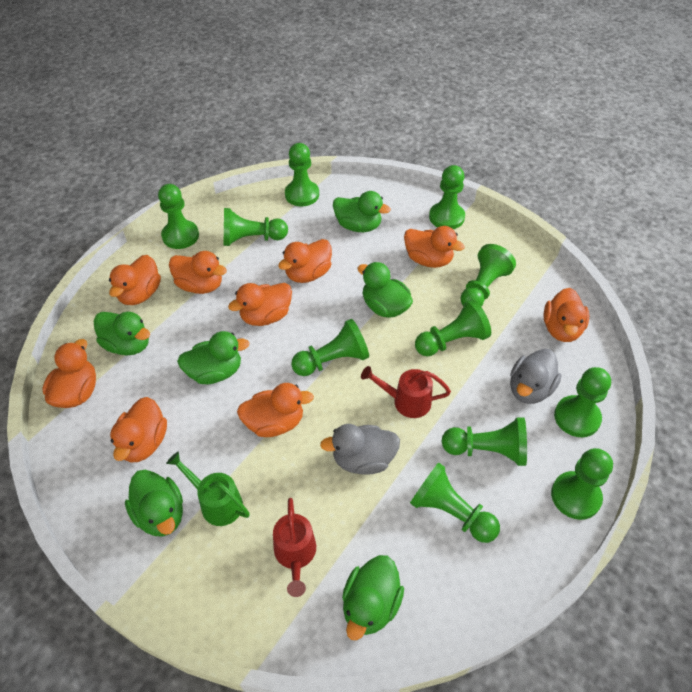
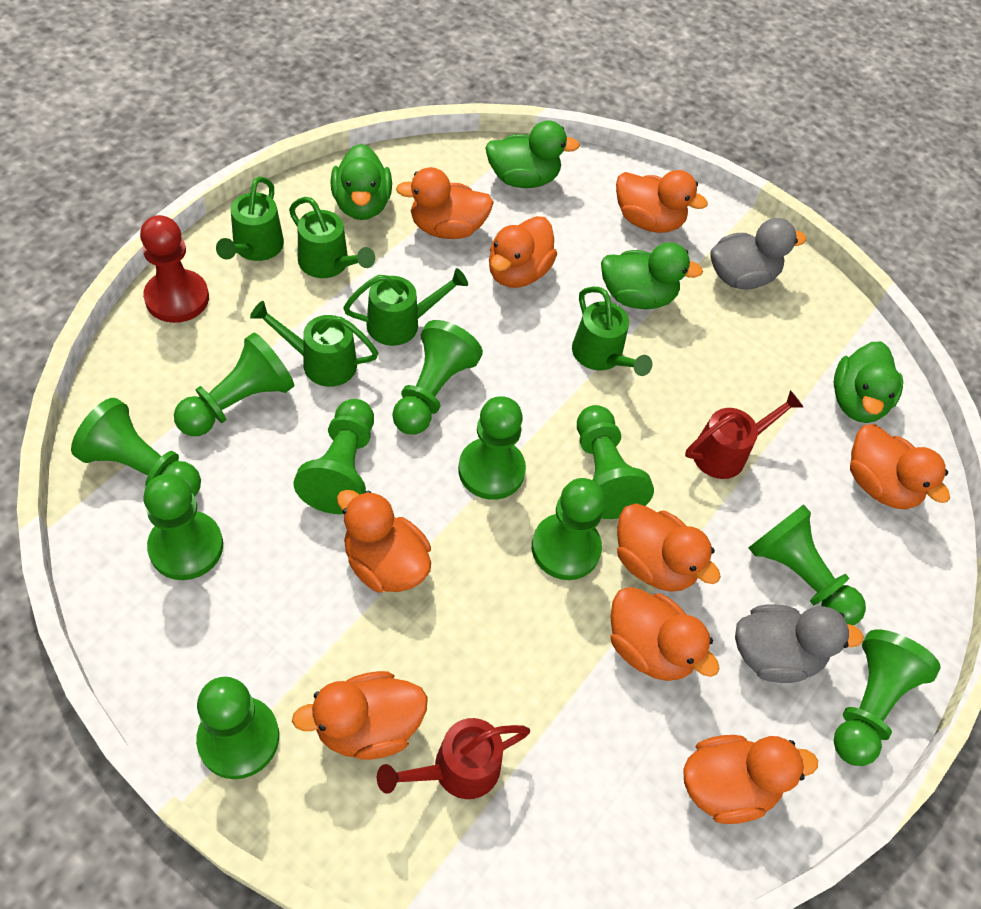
green duck: [94,312,150,355] [125,470,183,536] [177,331,250,384] [333,191,391,232] [342,555,404,640] [358,262,413,318] = 6 -> [331,144,392,220] [485,120,580,188] [601,242,703,309] [834,341,903,423] = 4
green watering can: [166,452,250,526] = 1 -> [216,176,284,261] [250,301,378,387] [289,197,375,278] [343,268,468,346] [572,286,652,376] = 5
red pawn: none = 0 -> [140,215,209,323] = 1

